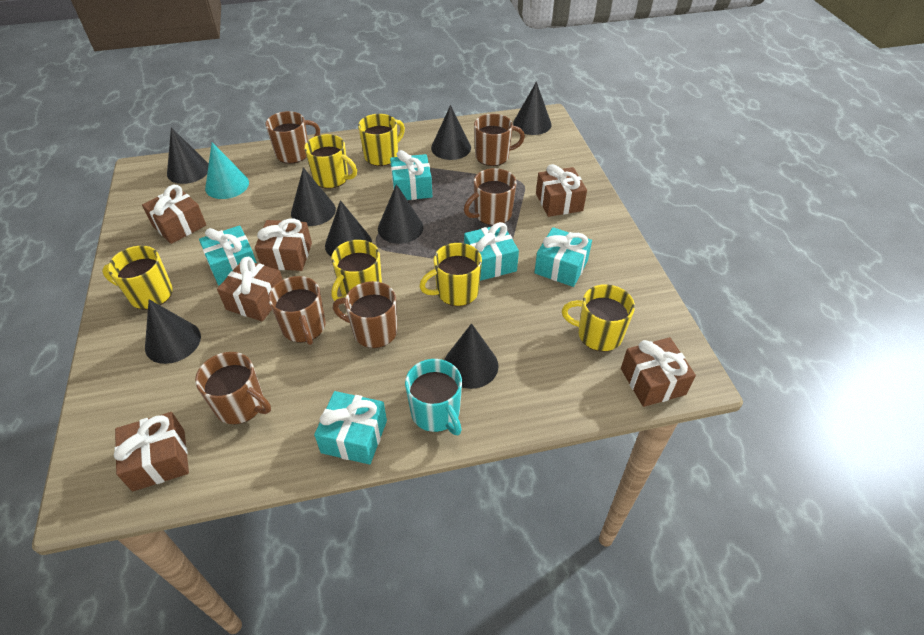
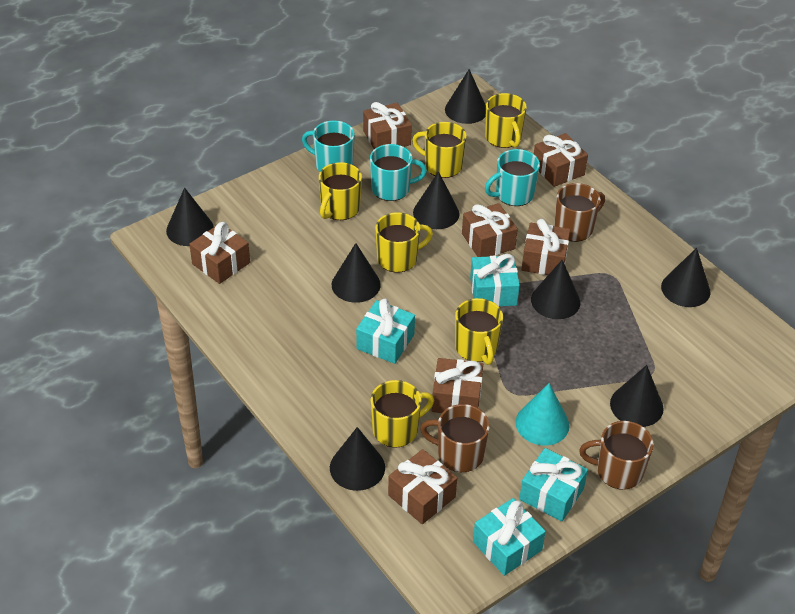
brown gift: [114,412,189,491] [142,185,206,244] [217,257,283,321] [255,218,312,271] [536,164,587,217] [621,337,696,407] = 6 -> [189,222,250,284] [363,102,412,149] [388,449,457,524] [432,358,483,413] [462,203,518,257] [521,219,570,275] [534,133,588,187] = 7
brown mug: [195,352,271,424] [265,111,320,164] [268,276,326,345] [333,281,398,348] [464,168,517,225] [474,114,525,166] = 6 -> [420,404,490,472] [554,183,605,242] [579,421,654,490] = 3
turquoise gift: [199,225,257,285] [314,391,387,465] [390,150,432,200] [464,222,519,281] [534,227,592,287] = 5 -> [356,298,415,364] [470,254,520,306] [473,498,546,576] [519,448,588,522] = 4
turquoise mug: [405,359,462,435] = 1 -> [302,120,355,172] [370,144,427,201] [485,149,540,206] = 3

